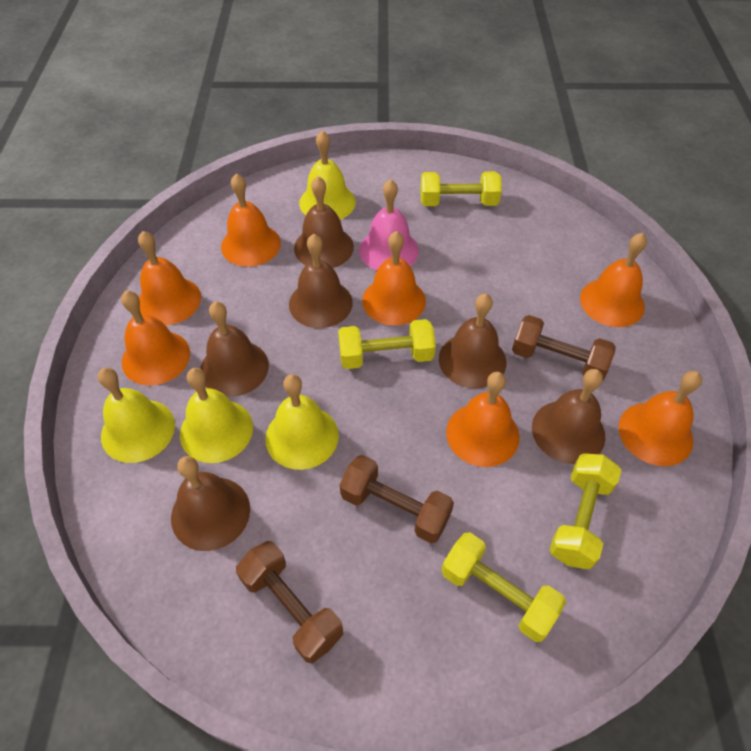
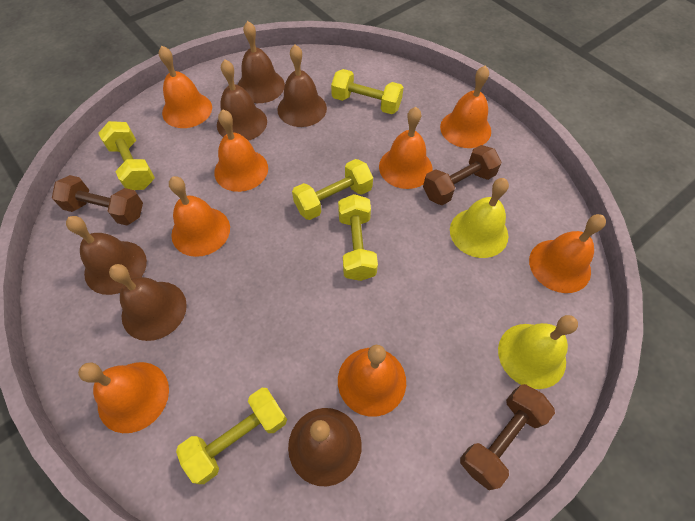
orange bell: [121,290,190,386] [138,231,201,325] [221,173,281,267] [362,231,426,326] [446,372,519,467] [580,233,647,327] [618,371,702,466] = 7 -> [78,362,169,433] [159,46,212,128] [169,176,230,257] [214,110,268,192] [338,345,406,417] [379,107,432,189] [440,66,491,148] [529,214,606,293] = 8
pink bell: [359,179,419,270] = 1 -> none = 0
yellow bell: [98,368,175,463] [180,368,253,463] [265,374,339,470] [299,130,356,219] = 4 -> [450,178,509,258] [498,315,578,389] = 2
yellow dumbbell: [338,319,436,369] [420,171,502,206] [441,532,566,642] [549,453,621,570] = 4 -> [98,121,155,190] [176,388,287,484] [292,159,373,220] [331,69,404,114] [338,194,378,281] = 5

